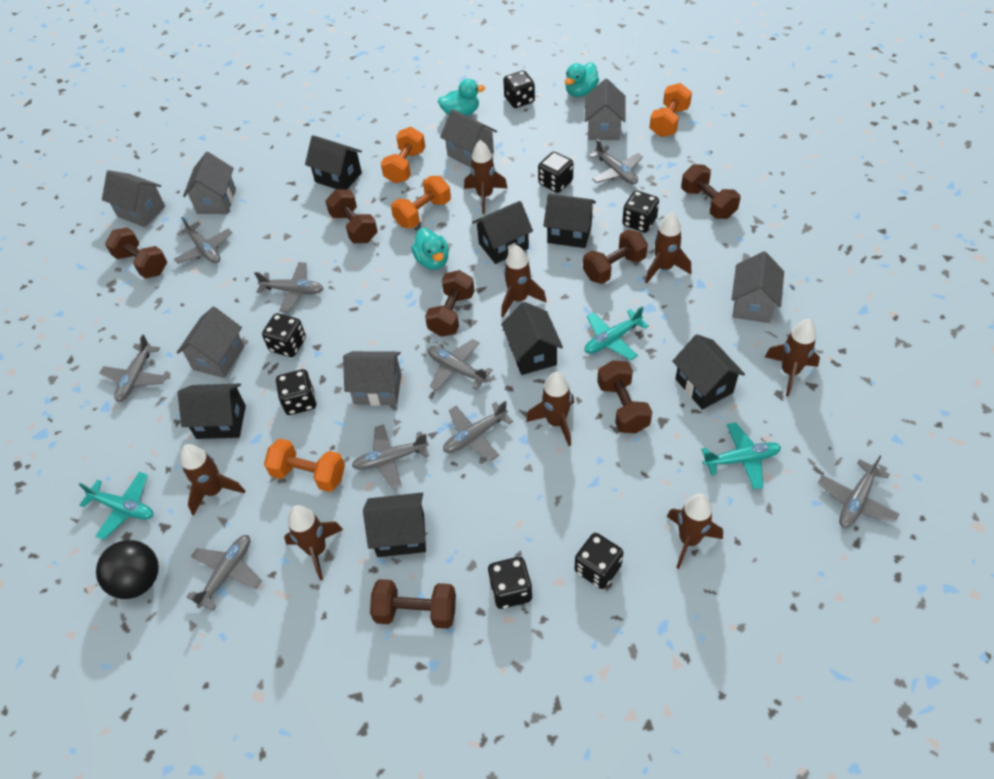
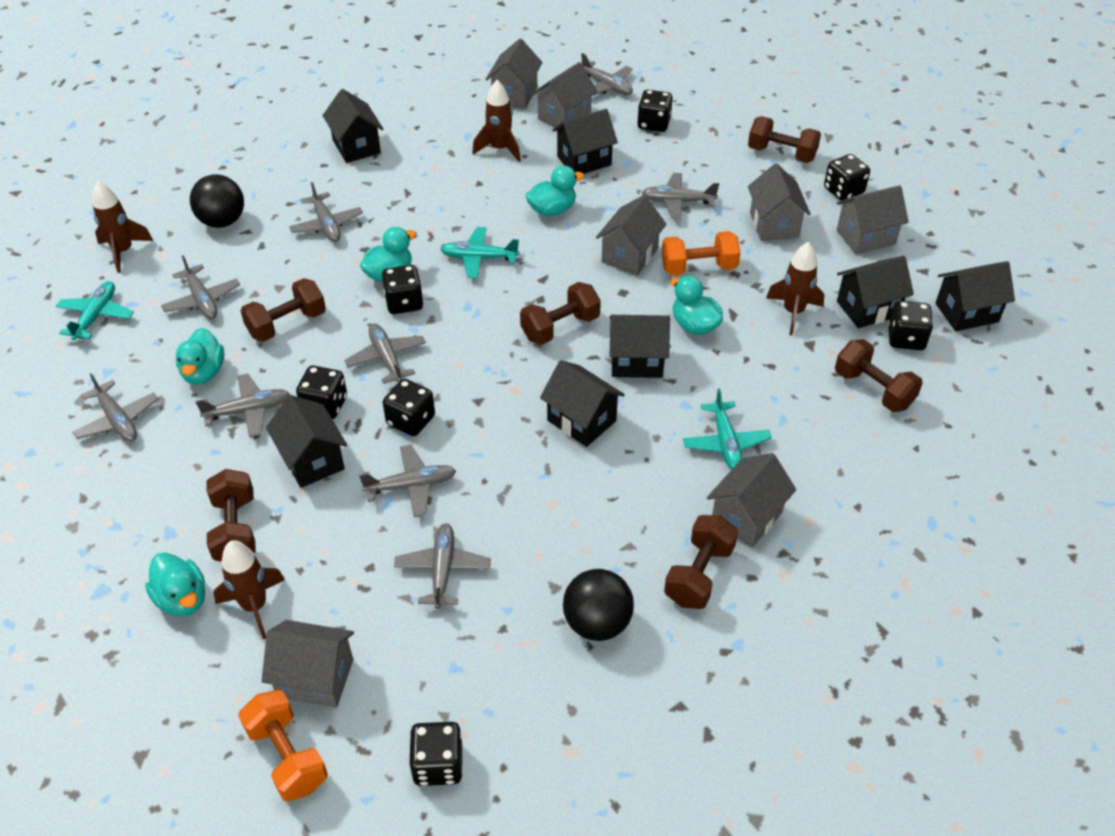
black ball: [96,540,159,599] = 1 -> [190,174,244,228] [563,569,634,641] = 2
brown dumbbell: [105,228,167,279] [325,189,378,243] [370,579,456,629] [425,270,475,337] [583,230,648,284] [597,360,652,433] [681,164,740,219] = 7 -> [207,469,256,562] [240,278,326,342] [520,282,601,345] [664,515,738,609] [748,116,821,163] [835,339,923,412] = 6
brown rocket: [180,444,245,516] [284,505,343,580] [464,140,508,214] [501,245,546,317] [526,372,574,446] [645,212,691,283] [667,494,723,569] [765,319,820,397] = 8 -> [92,181,153,273] [213,540,285,639] [472,80,521,162] [766,242,824,335] = 4
orange dumbbell: [264,438,345,492] [381,127,425,183] [391,176,451,228] [650,83,692,137] = 4 -> [238,690,328,802] [662,231,741,275] = 2
turquoise duck: [411,228,449,270] [438,79,485,116] [565,62,599,97] = 3 -> [145,552,205,616] [176,328,224,384] [360,227,416,282] [525,165,584,216] [670,276,723,335] = 5

